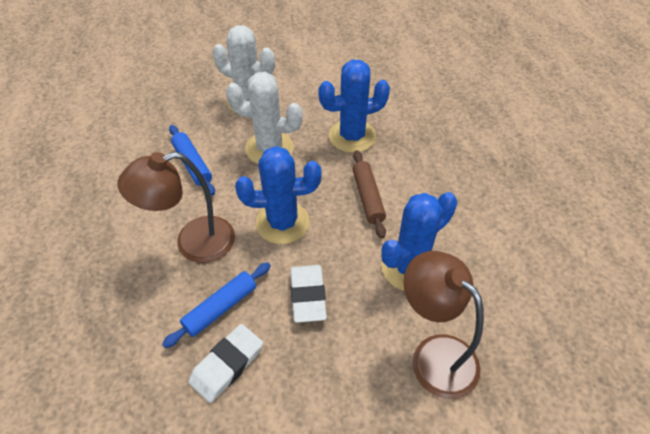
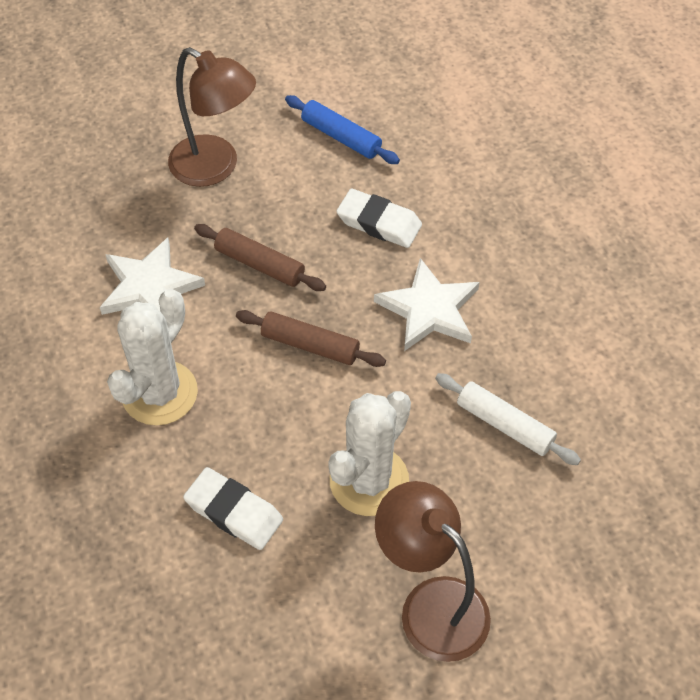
blue cactus: [235,146,321,244] [318,60,390,153] [381,192,457,291] = 3 -> none = 0
blue rolling pin: [162,262,271,348] [169,125,215,196] = 2 -> [285,95,400,164] = 1
brown rolling pin: [353,150,386,239] = 1 -> [194,224,326,291] [236,310,386,367] = 2
white rolling pin: none = 0 -> [435,373,581,465] = 1
white star: none = 0 -> [100,238,205,315] [374,258,479,351] = 2

